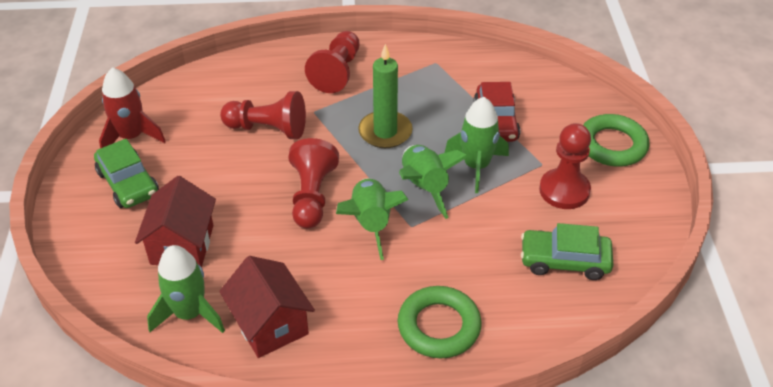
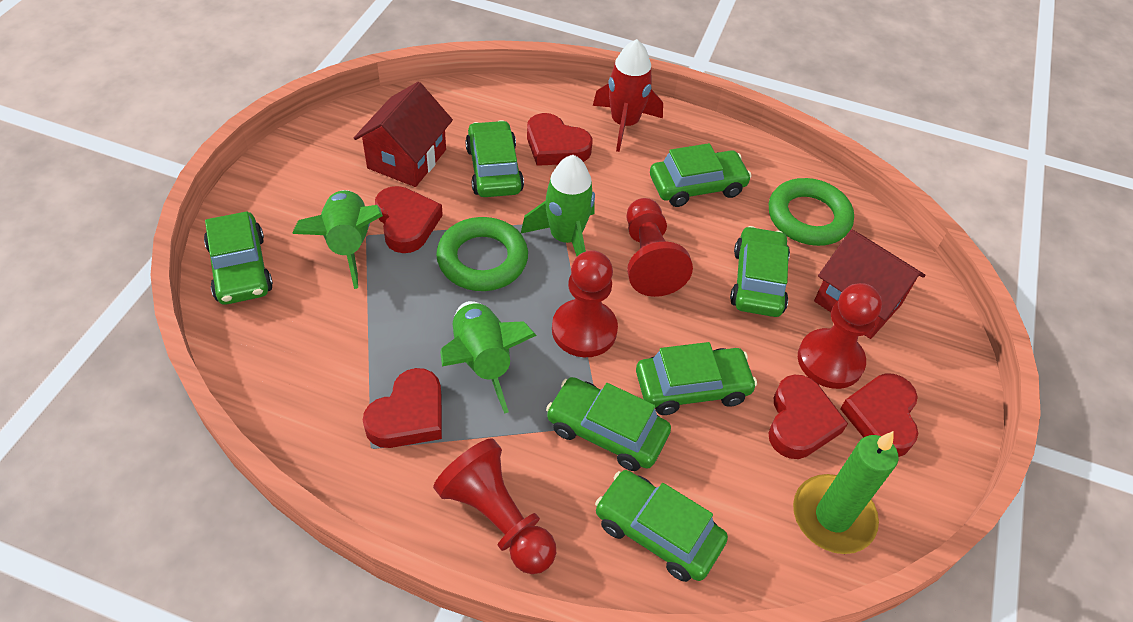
green car: [94,139,159,208] [521,223,614,280] = 2 -> [204,212,273,305] [465,120,524,197] [546,377,671,471] [595,470,728,582] [636,342,757,415] [650,143,752,207] [730,226,790,317] = 7
green rocket: [147,245,225,333] [336,178,409,260] [399,145,468,219] [445,97,509,193] = 4 -> [292,190,383,289] [440,301,537,414] [521,155,595,256] = 3
red car: [474,82,520,142] = 1 -> none = 0
red heart: none = 0 -> [363,368,442,448] [375,186,443,253] [527,113,592,166] [769,374,848,459] [840,373,918,457] = 5

